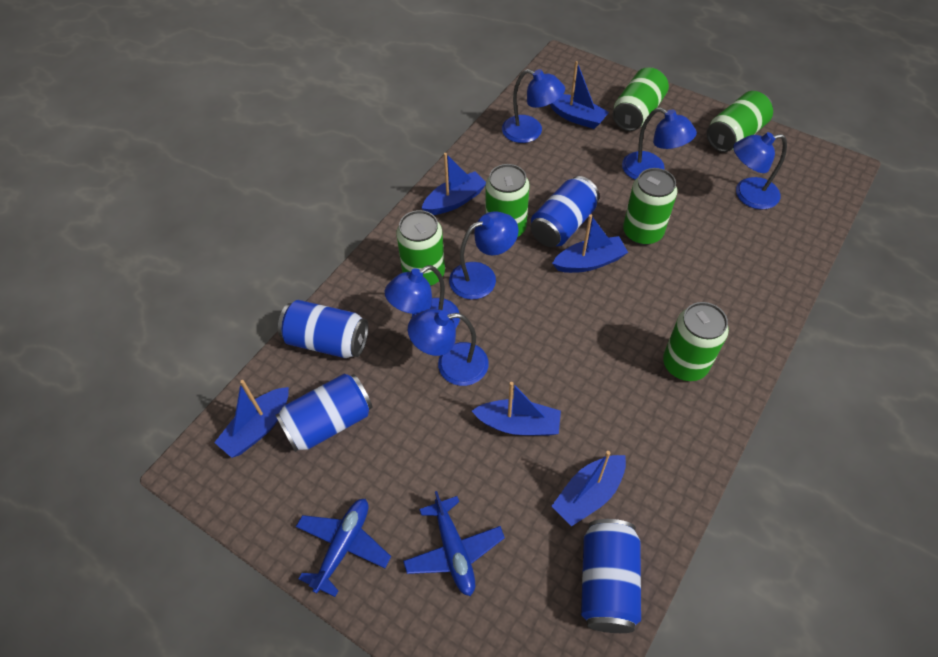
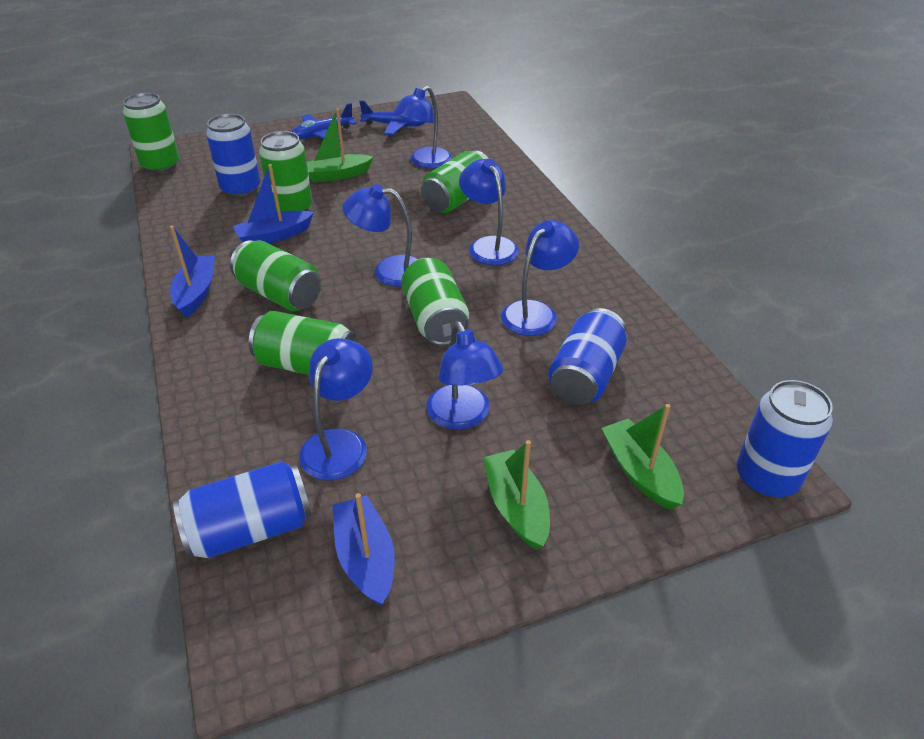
blue boat: [214,380,289,458] [422,153,486,215] [472,382,561,436] [550,61,609,129] [551,451,626,527] [552,214,628,273] = 6 -> [170,226,215,317] [233,164,314,243] [332,493,395,606] = 3
green boat: none = 0 -> [307,108,373,183] [483,440,550,550] [601,404,684,510] = 3

